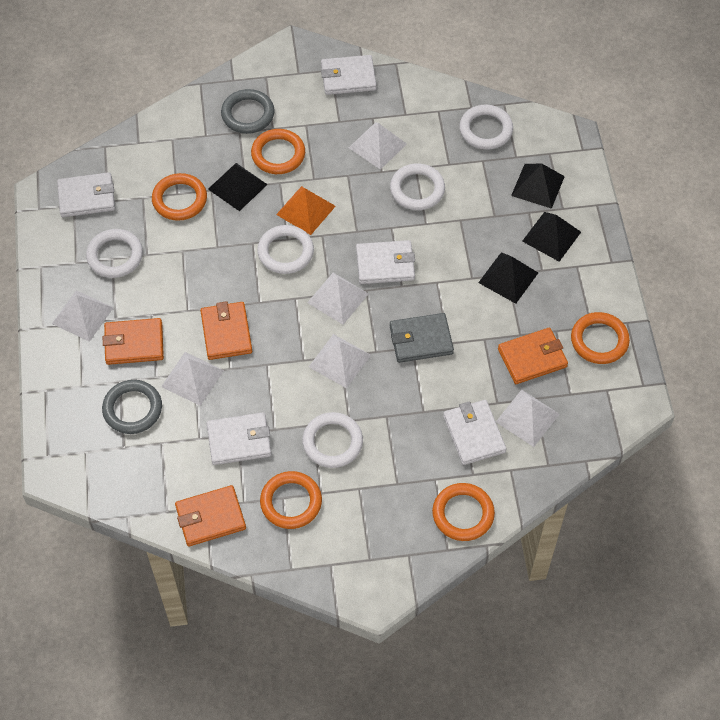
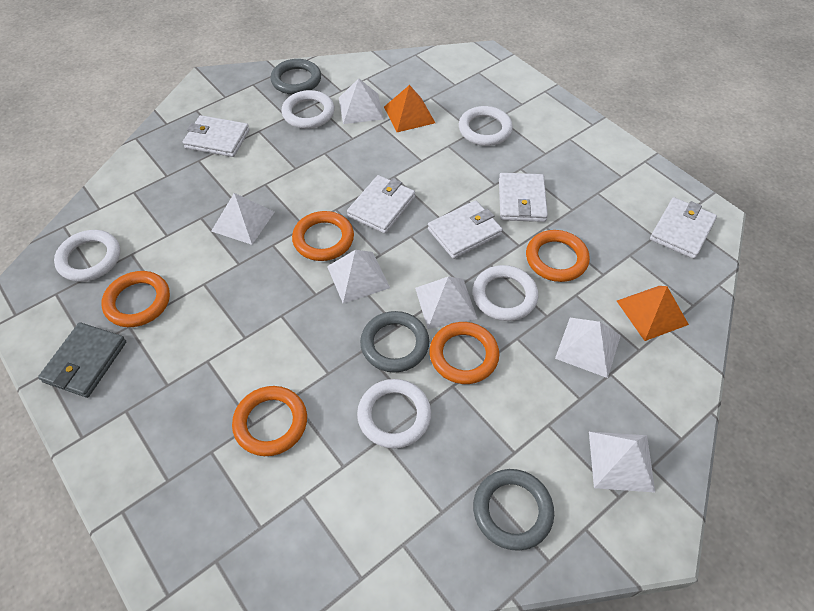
black pyramid: [208,163,268,211] [478,252,538,304] [511,163,565,209] [522,212,581,262] = 4 -> none = 0
grey ring: [102,380,162,434] [221,89,275,134] = 2 -> [270,59,321,95] [360,311,429,372] [473,469,554,551] = 3
orange pyramid: [276,186,336,235] = 1 -> [384,85,435,132] [617,286,689,341] = 2
orange wallet: [103,318,164,365] [175,485,246,547] [200,301,252,360] [498,328,568,384] = 4 -> none = 0

